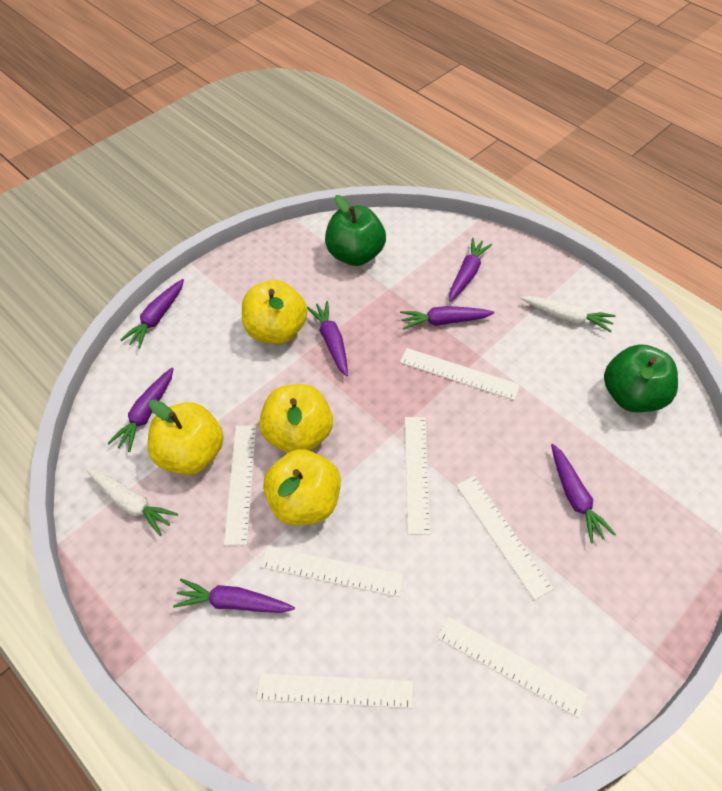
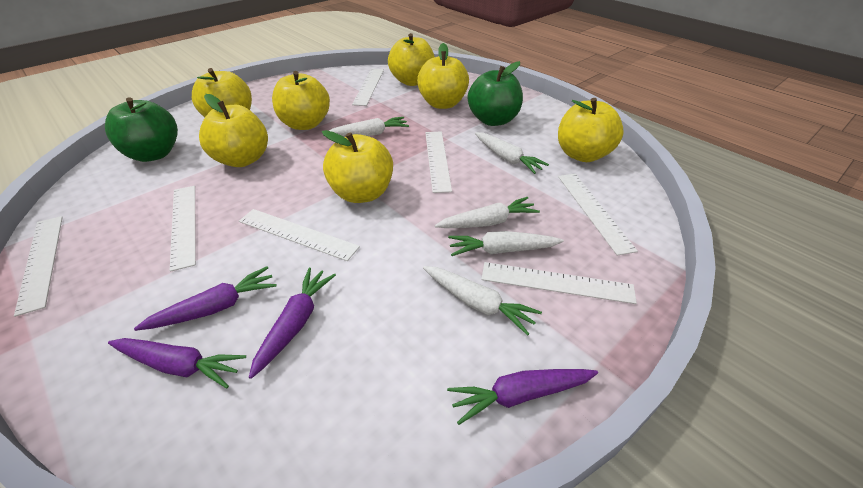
purple carrot: [108,367,174,452] [120,279,184,348] [173,579,295,613] [307,301,348,376] [400,306,494,329] [449,238,492,302] [551,444,616,543] = 7 -> [108,338,246,388] [134,266,277,331] [249,268,336,379] [447,369,598,425] = 4
white carrot: [87,469,178,536] [521,296,615,332] = 2 -> [329,117,409,136] [423,266,542,335] [435,197,540,228] [448,231,564,256] [475,132,549,174] = 5
yellow apple: [147,399,224,475] [242,280,307,344] [259,384,333,453] [263,449,341,525] = 4 -> [192,68,252,117] [199,94,268,167] [272,71,330,130] [322,130,393,203] [388,33,435,86] [417,43,469,109] [558,98,624,162] = 7

